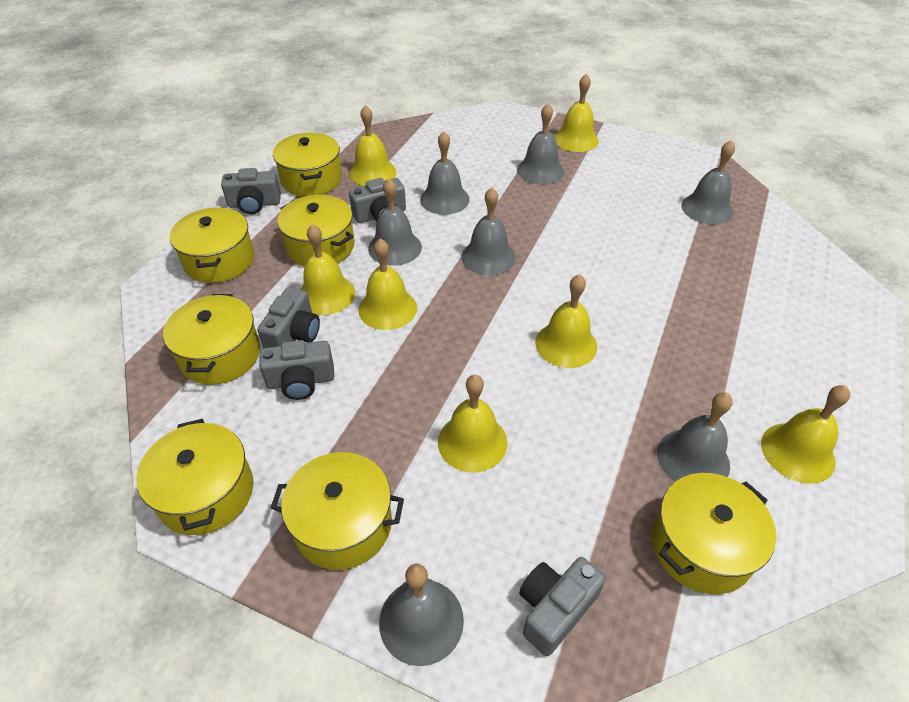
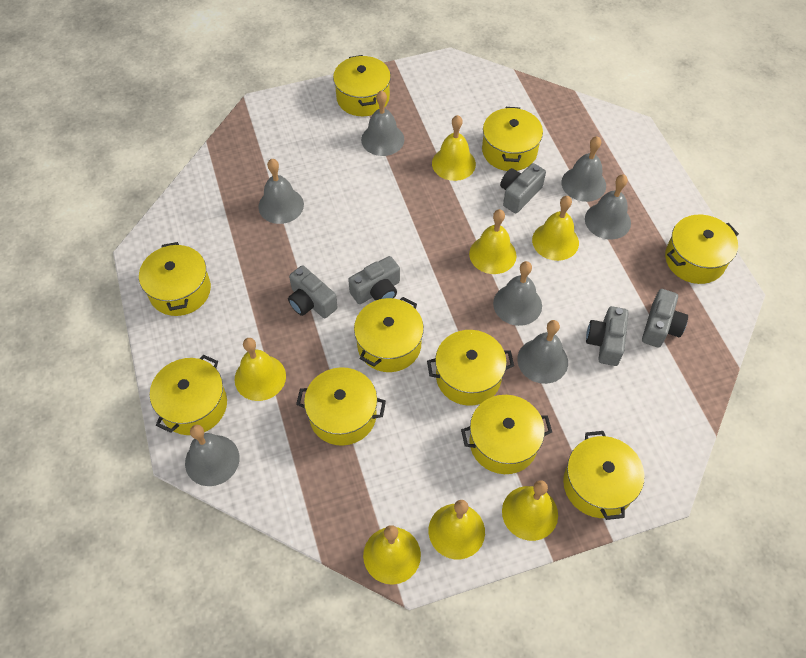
yellow pot: [136,419,253,535] [163,294,260,385] [170,207,254,283] [271,452,404,570] [273,133,342,196] [277,195,355,267] [652,473,776,594] = 7 -> [139,242,211,316] [150,355,227,435] [296,367,386,446] [333,55,391,116] [354,297,424,372] [427,330,514,406] [461,395,552,474] [482,107,543,171] [563,431,645,520] [665,215,739,284] = 10

